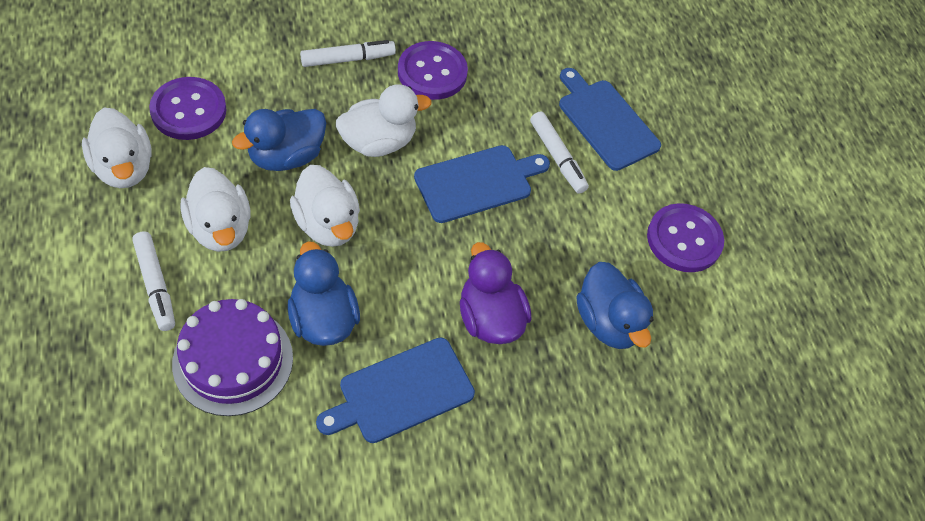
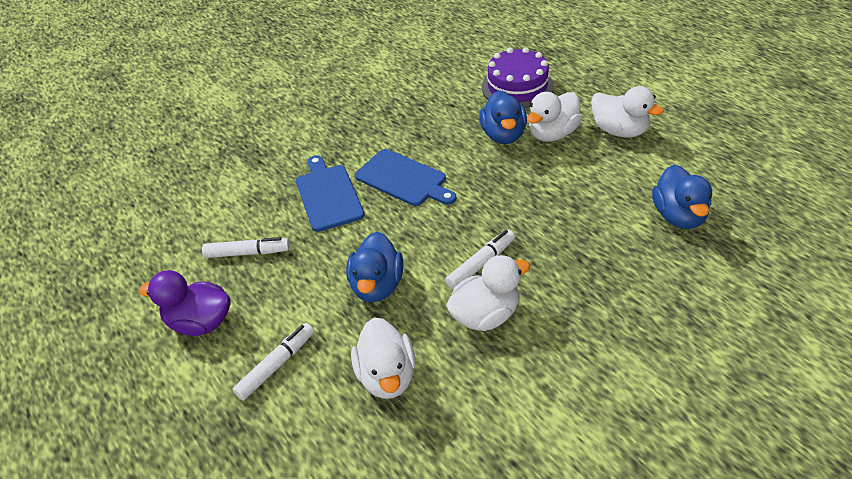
blue cutting board: [316,338,475,443] [414,145,550,223] [559,68,661,171] = 3 -> [296,155,364,232] [355,149,456,206] = 2
purple button: [149,77,227,140] [398,41,468,100] [647,203,724,272] = 3 -> none = 0

